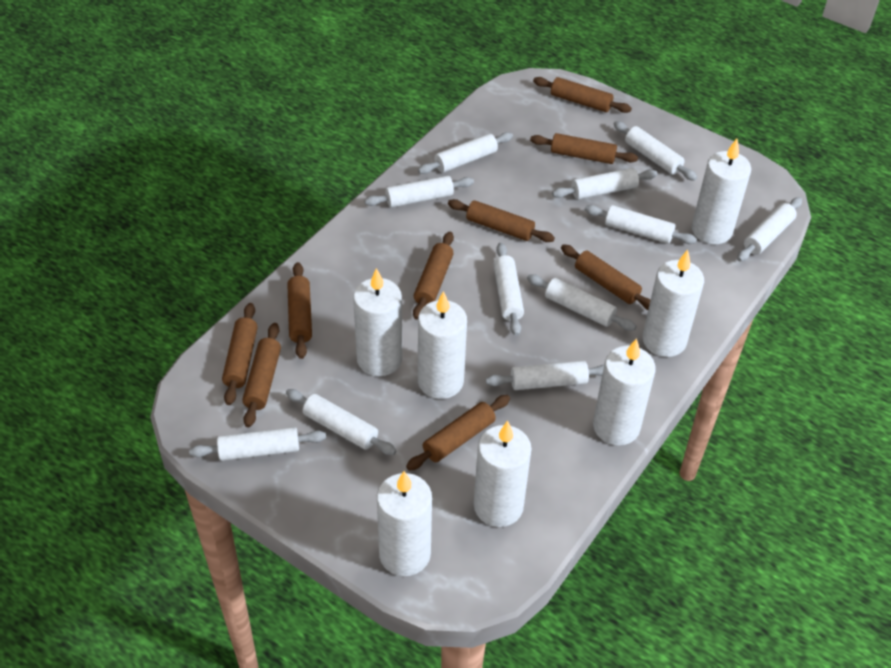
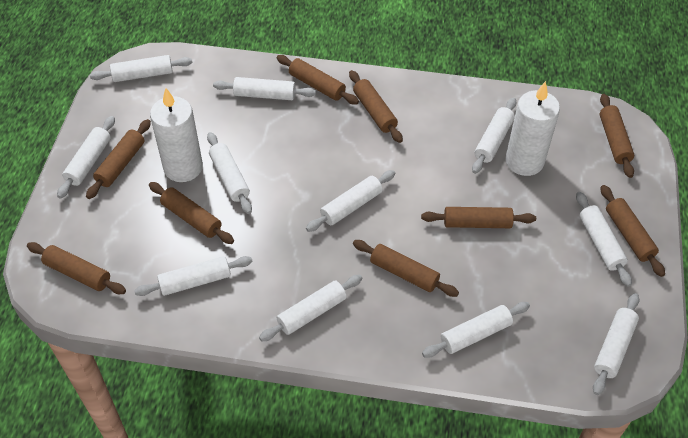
white candle: [353,268,402,376] [377,471,432,576] [418,291,467,399] [474,421,532,527] [593,338,656,446] [642,250,704,357] [692,139,751,244] = 7 -> [150,88,203,182] [505,81,560,176] = 2

